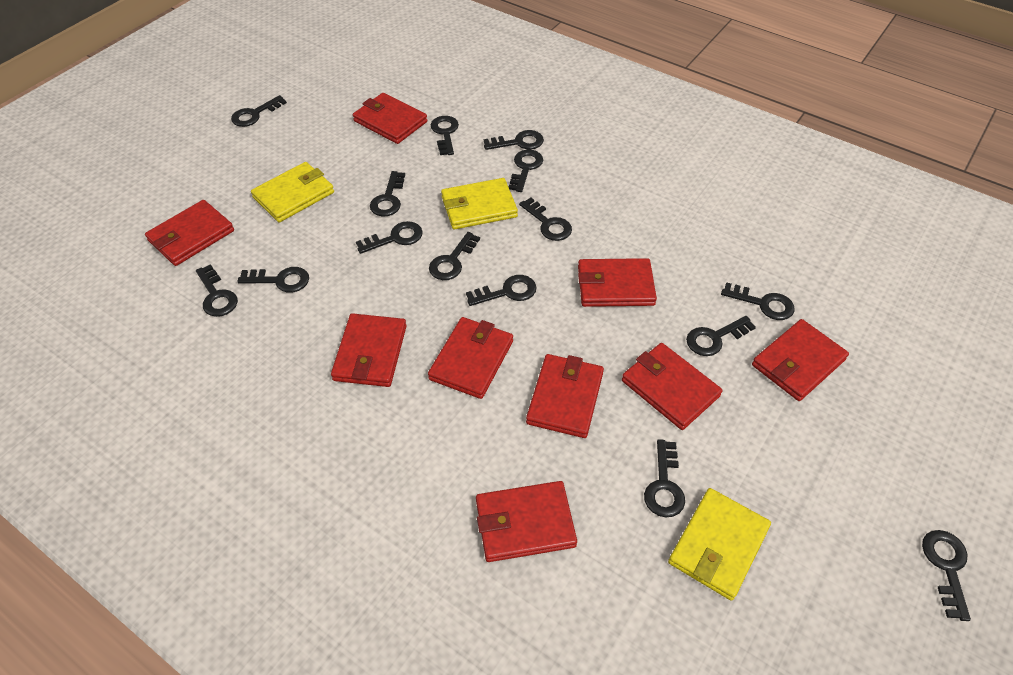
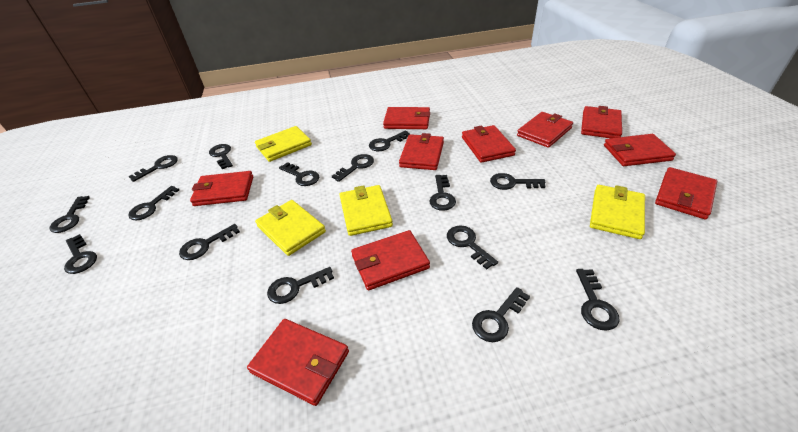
red wallet: [145,200,234,266] [331,313,407,387] [353,93,427,144] [428,317,513,399] [476,481,577,562] [526,354,604,438] [578,258,657,307] [622,343,723,430] [752,319,849,401] = 9 -> [190,171,253,206] [247,319,349,406] [351,230,430,291] [383,107,430,129] [399,133,444,170] [462,125,516,163] [517,112,573,148] [581,106,622,138] [604,134,676,166] [655,167,717,220] = 10
yellow wallet: [251,162,334,222] [441,178,518,230] [668,488,771,601] = 3 -> [255,126,312,162] [255,200,326,256] [340,185,393,236] [590,185,645,239] = 4

